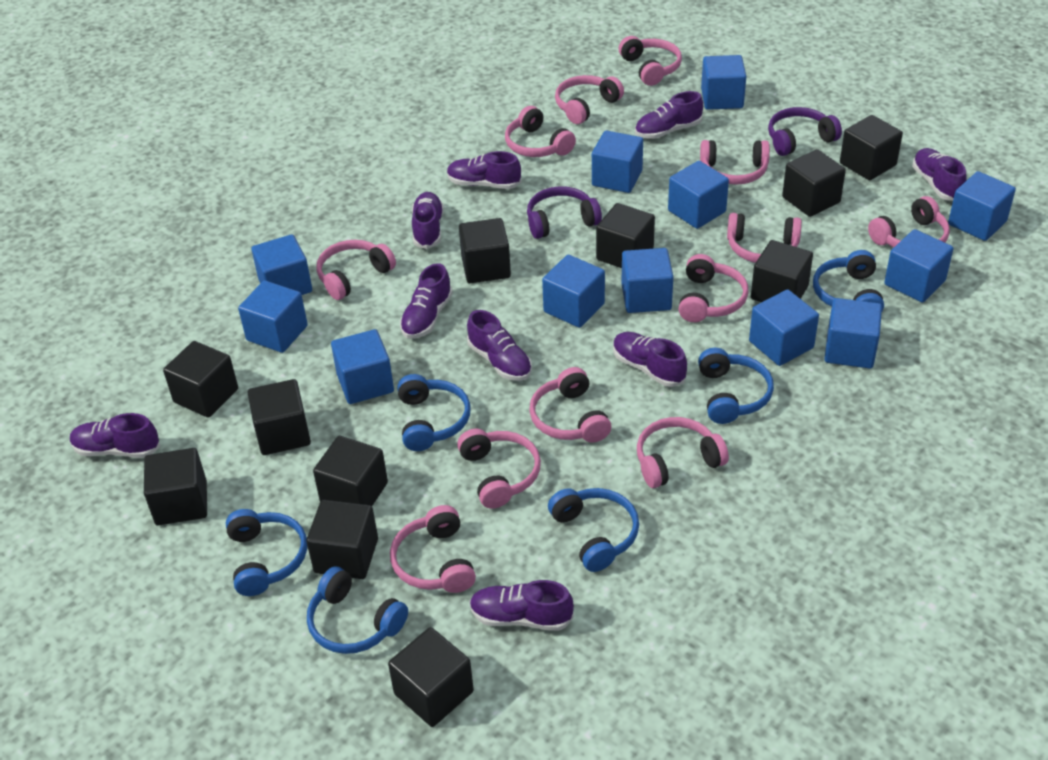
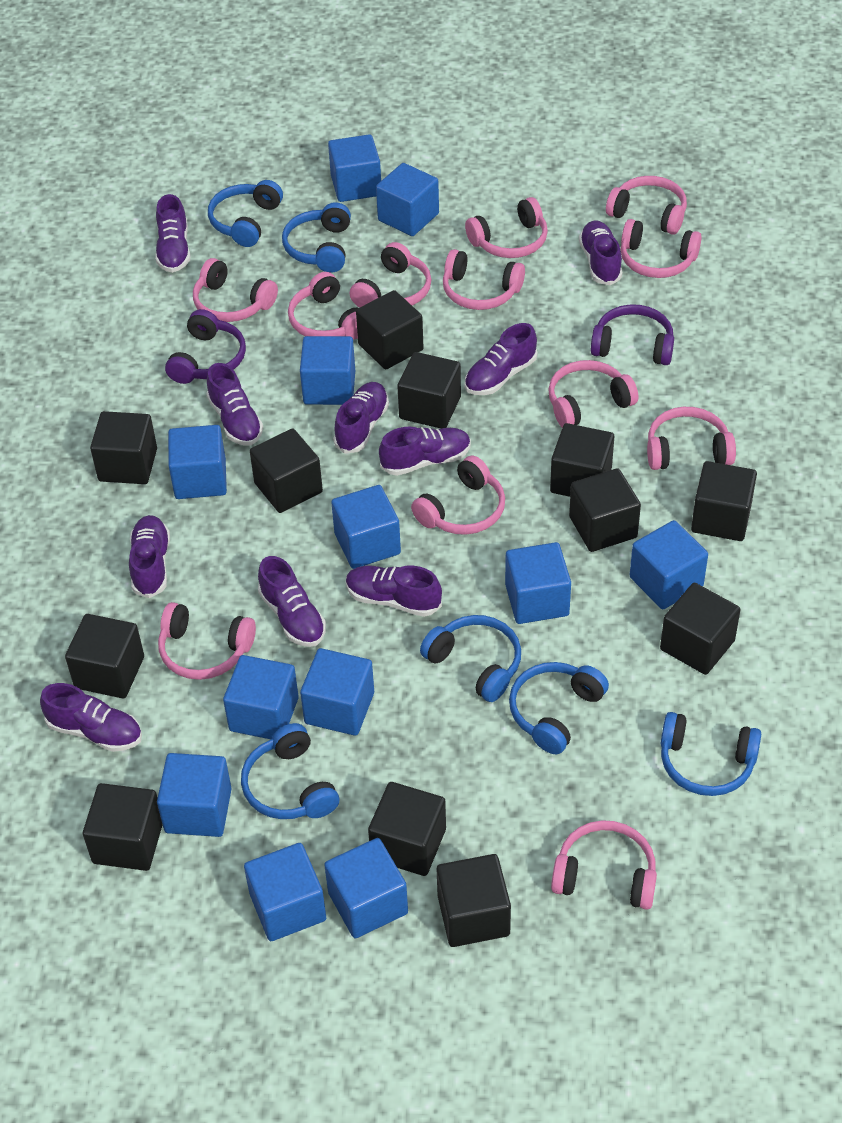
black cube: [144,448,207,526] [163,341,238,418] [247,379,311,455] [306,500,378,579] [313,436,388,506] [388,627,474,727] [459,218,511,283] [596,203,655,268] [751,240,813,302] [782,149,846,217] [840,115,903,180] = 11 -> [65,614,144,698] [83,783,163,871] [90,411,157,484] [250,429,323,513] [356,290,424,369] [368,782,446,876] [397,352,461,429] [436,854,511,947] [550,423,614,497] [569,468,641,552] [660,583,741,675] [691,461,757,541] = 12
purple shoe: [70,413,160,458] [400,263,453,339] [412,192,444,249] [447,151,522,189] [467,310,532,381] [470,580,574,631] [613,332,687,387] [635,91,703,139] [912,148,967,201] = 9 -> [40,683,142,752] [129,515,170,598] [155,194,190,273] [206,363,263,446] [258,556,326,647] [333,382,389,454] [346,566,442,617] [379,427,471,476] [465,323,537,395] [579,220,622,285] = 10

